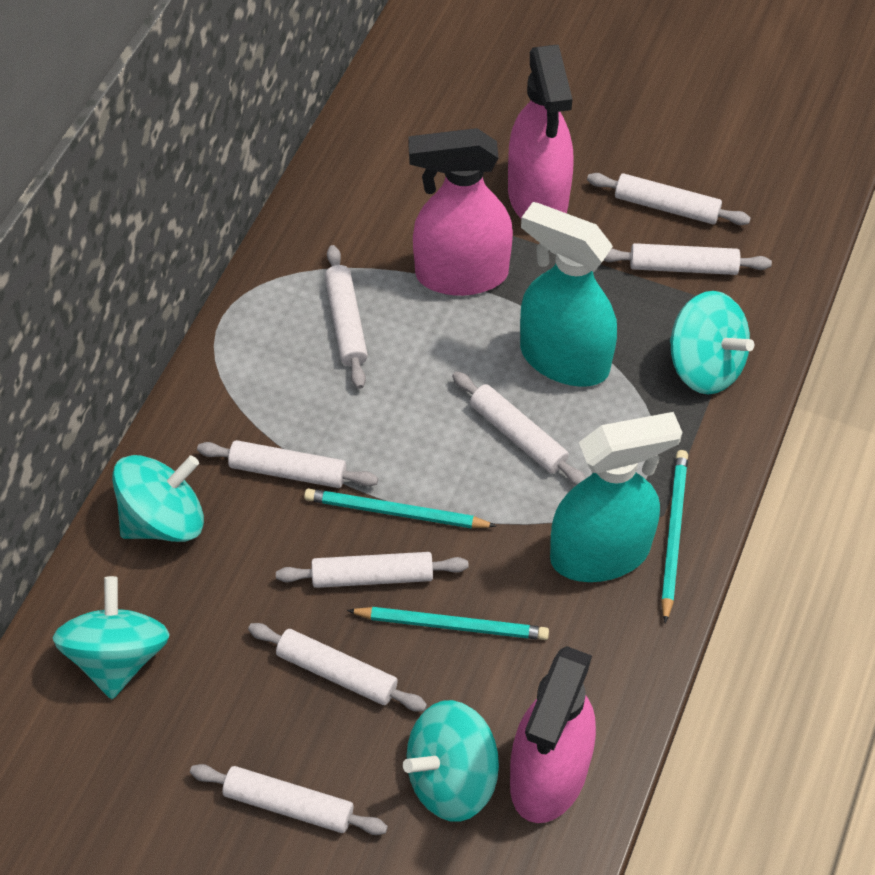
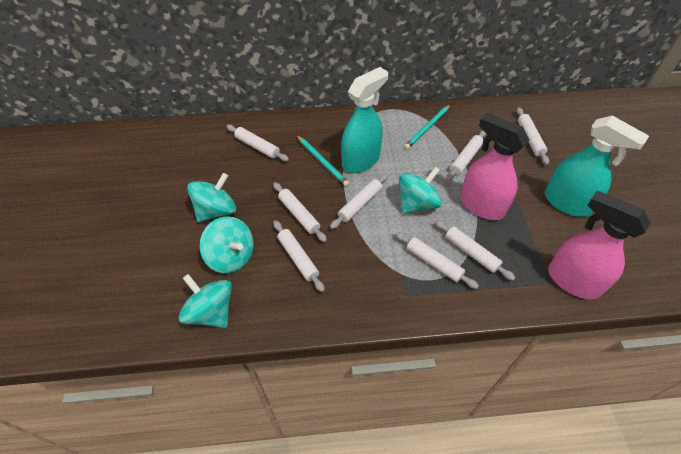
pink spray bottle: [408,128,513,296] [508,45,573,218] [510,646,596,823] = 3 -> [460,113,529,220] [548,190,650,300] = 2
turquoise pencil: [304,488,496,529] [347,607,549,640] [661,450,688,624] = 3 -> [297,135,349,187] [404,105,450,149] = 2

